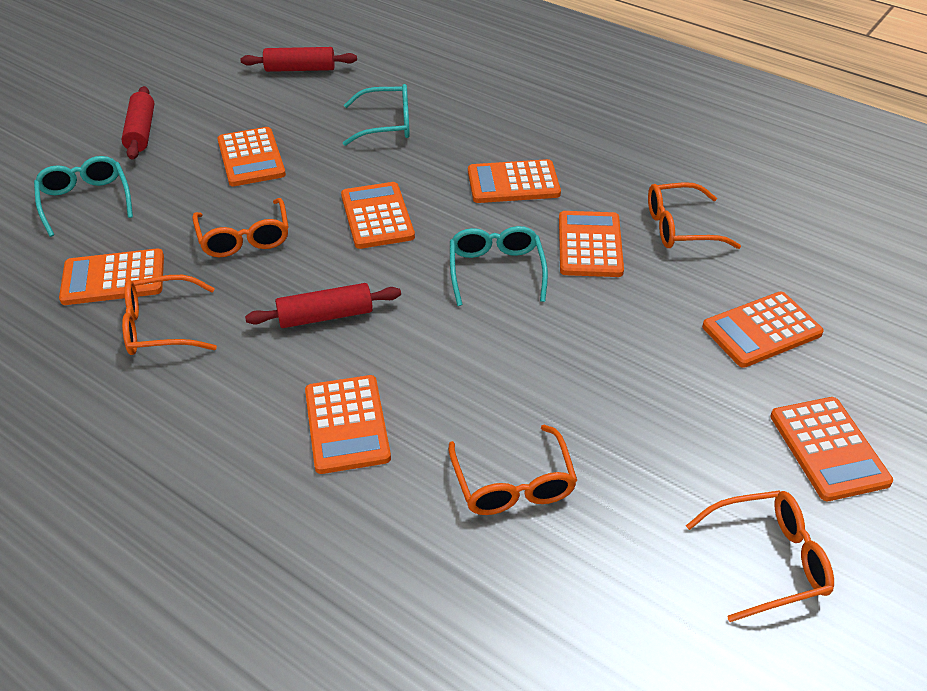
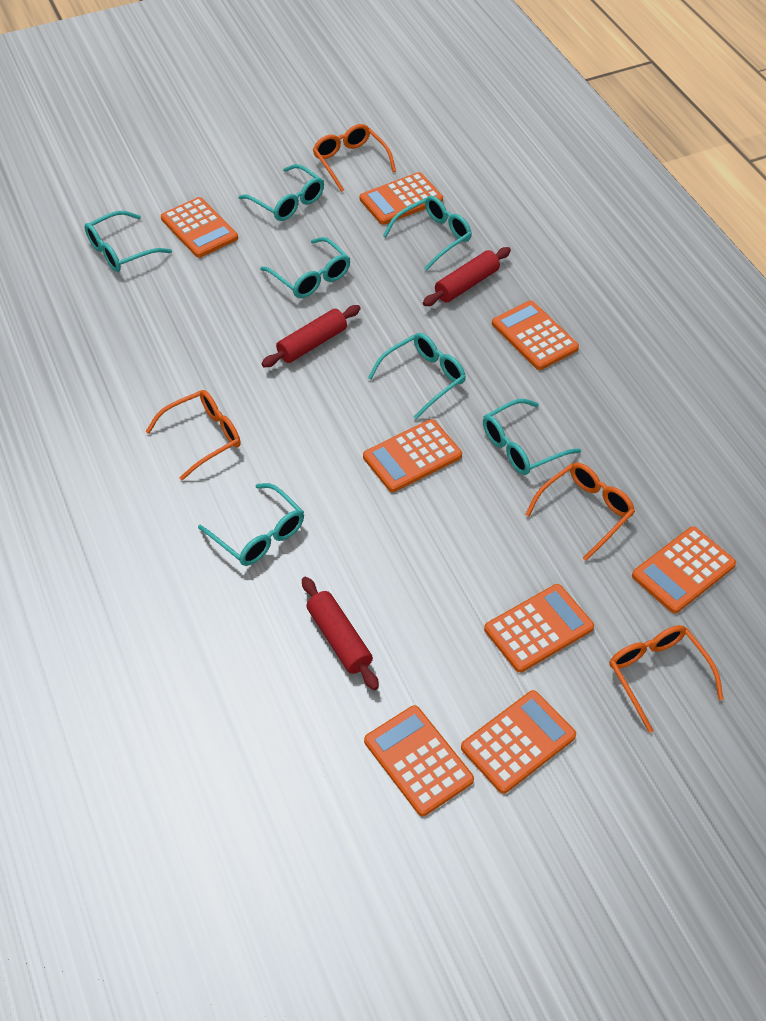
orange glasses: [122,275,217,355] [192,198,289,257] [448,425,577,515] [648,182,741,249] [686,490,834,622] = 5 -> [145,390,241,480] [313,124,396,192] [525,463,635,561] [609,625,724,733] = 4
turquoise glasses: [34,156,133,237] [343,84,410,146] [450,226,548,306] = 3 -> [84,211,172,272] [198,483,304,566] [239,164,324,221] [260,237,350,298] [368,333,466,419] [383,196,472,271] [483,399,581,475] = 7

